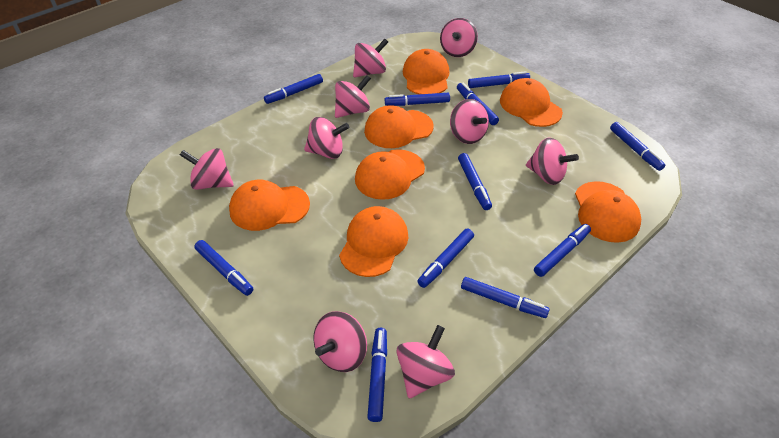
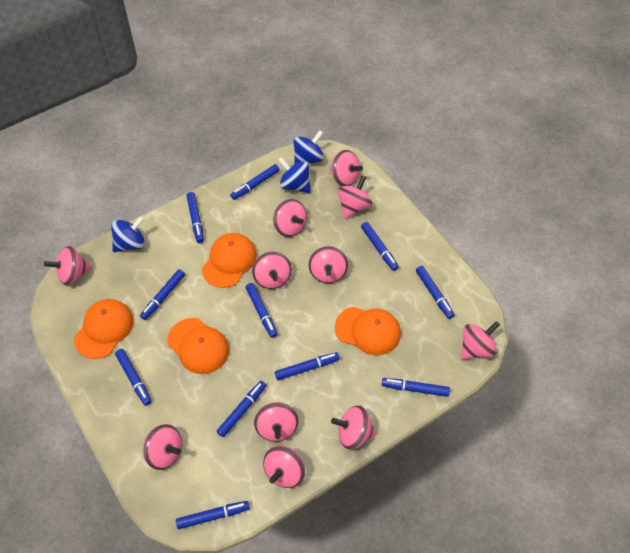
blue spinning top: none = 0 -> [111,216,145,252] [278,157,311,193] [293,130,324,164] = 3
orange cap: [229,180,310,231] [339,206,408,277] [355,149,425,200] [364,105,434,148] [403,49,449,94] [500,78,563,127] [575,181,641,243] = 7 -> [74,299,133,359] [167,318,229,374] [202,233,257,288] [335,307,401,355] = 4
pink spinning top: [180,148,234,190] [304,117,349,159] [313,311,367,372] [335,75,371,118] [353,39,388,78] [397,325,455,399] [440,18,478,57] [450,99,489,144] [526,137,579,185] = 9 -> [44,246,92,286] [143,424,182,470] [252,251,292,289] [254,402,299,442] [263,446,305,488] [273,199,307,237] [308,246,348,283] [330,150,363,186] [331,405,376,450] [338,175,372,219] [461,321,500,359] = 11

